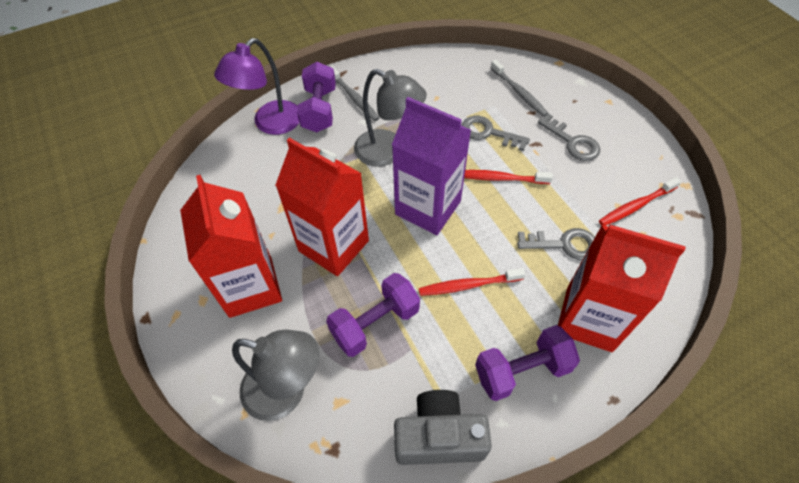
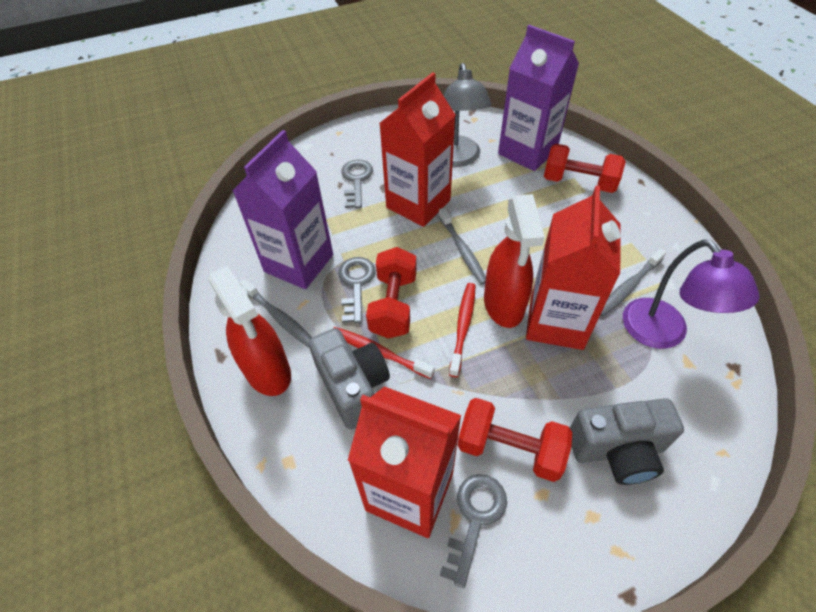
grey camera: [394,390,492,465] = 1 -> [309,328,390,429] [570,398,684,485] = 2
grey lamp: [232,330,319,421] [354,69,427,167] = 2 -> [444,63,491,167] = 1
grey toothbrush: [330,66,379,121] [490,59,548,117] = 2 -> [240,279,312,348] [439,208,486,285] [600,248,666,317] = 3
purple carton: [392,97,471,235] = 1 -> [232,130,333,289] [498,25,579,171] = 2
purple dumbbell: [297,62,336,132] [326,273,420,357] [475,325,580,401] = 3 -> none = 0
red dumbbell: none = 0 -> [366,247,417,339] [457,398,572,482] [544,144,626,193] = 3
red spray bottle: none = 0 -> [208,266,291,396] [484,194,545,328] = 2
red toothbrush: [419,268,526,296] [464,170,553,184] [599,177,681,226] = 3 -> [334,327,435,379] [449,283,476,377] = 2

